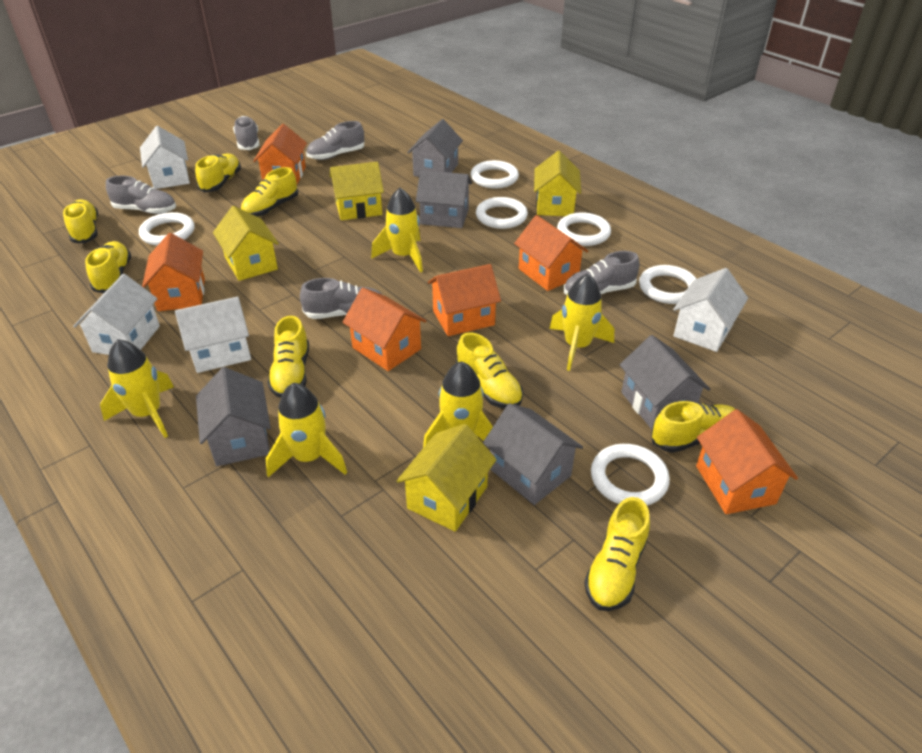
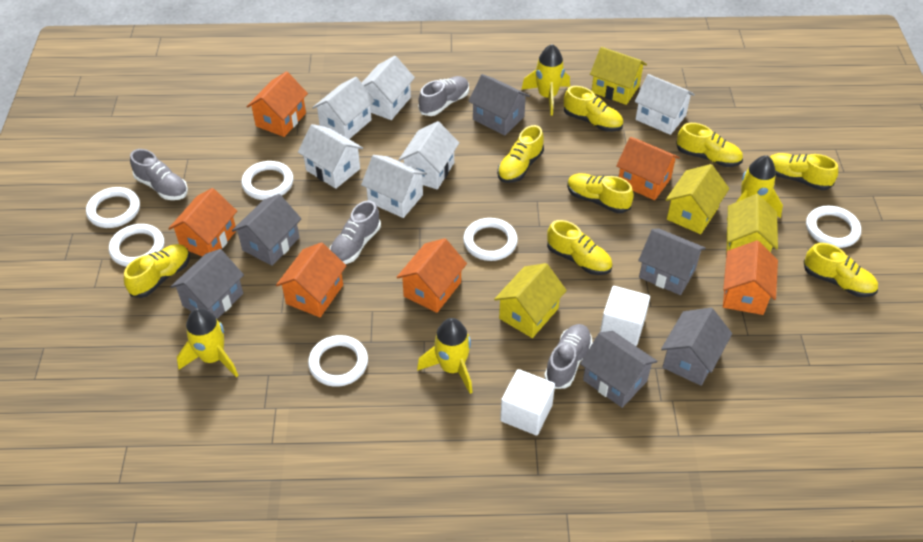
grey house: [196,367,271,466] [407,119,463,177] [416,170,472,228] [483,403,583,505] [619,335,710,429] = 5 -> [170,249,244,319] [232,194,302,266] [469,74,530,136] [580,331,658,408] [638,228,706,295] [661,308,732,386] = 6
grey shoe: [106,176,176,214] [233,116,260,150] [300,278,382,319] [306,121,364,160] [564,251,639,295] = 5 -> [130,149,188,200] [330,200,381,264] [418,76,469,116] [544,324,592,389] = 4
white cube: none = 0 -> [500,369,555,436] [600,286,650,346] = 2
white house: [73,274,160,355] [140,126,190,189] [175,297,251,373] [673,268,748,352] = 4 -> [298,124,363,189] [312,77,375,139] [361,155,427,218] [362,56,415,120] [399,121,459,190] [635,74,695,135] = 6
yellow rocket: [100,339,174,438] [266,383,347,477] [371,188,423,272] [423,361,493,448] [549,273,614,371] = 5 -> [177,308,238,377] [417,318,473,394] [521,44,570,116] [727,155,783,220] = 4

